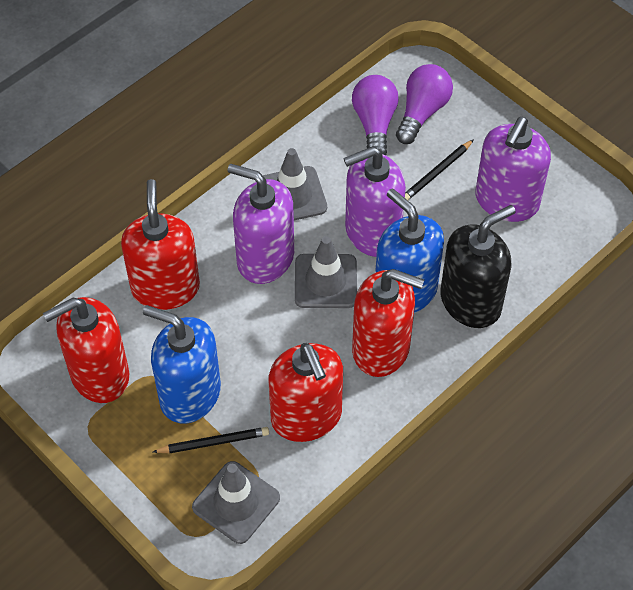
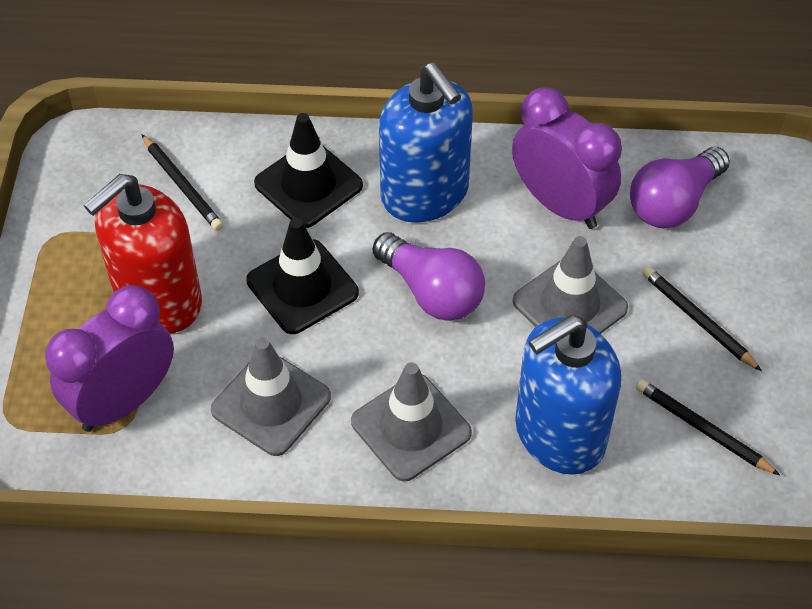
black pencil: [153,427,269,453] [405,139,474,200] = 2 -> [141,134,223,231] [636,379,780,475] [642,267,762,371] = 3
black soap dispenser: [441,205,516,328] = 1 -> none = 0
black traffic cone: none = 0 -> [246,218,359,334] [254,113,363,228] = 2
purple clock: none = 0 -> [45,285,174,432] [512,88,622,229] = 2
purple soap dispenser: [227,163,294,284] [343,146,406,257] [476,117,551,222] = 3 -> none = 0
red soap dispenser: [43,297,129,403] [121,179,200,310] [269,343,343,442] [352,269,424,377] = 4 -> [83,174,202,333] = 1

